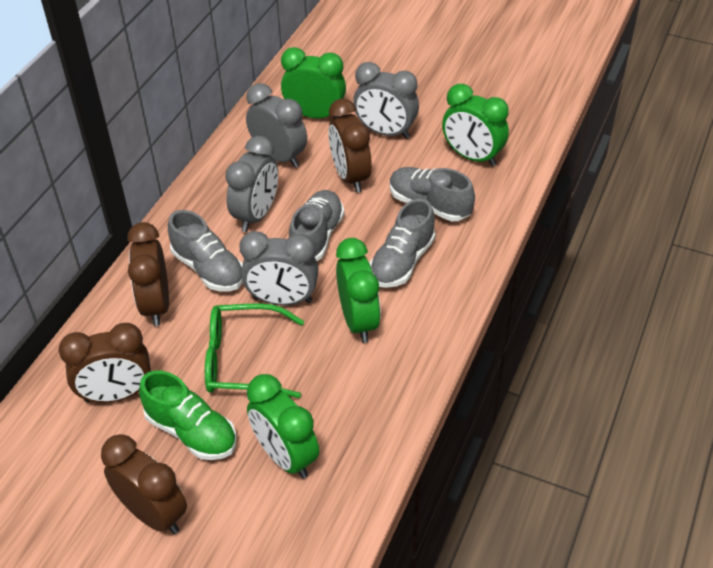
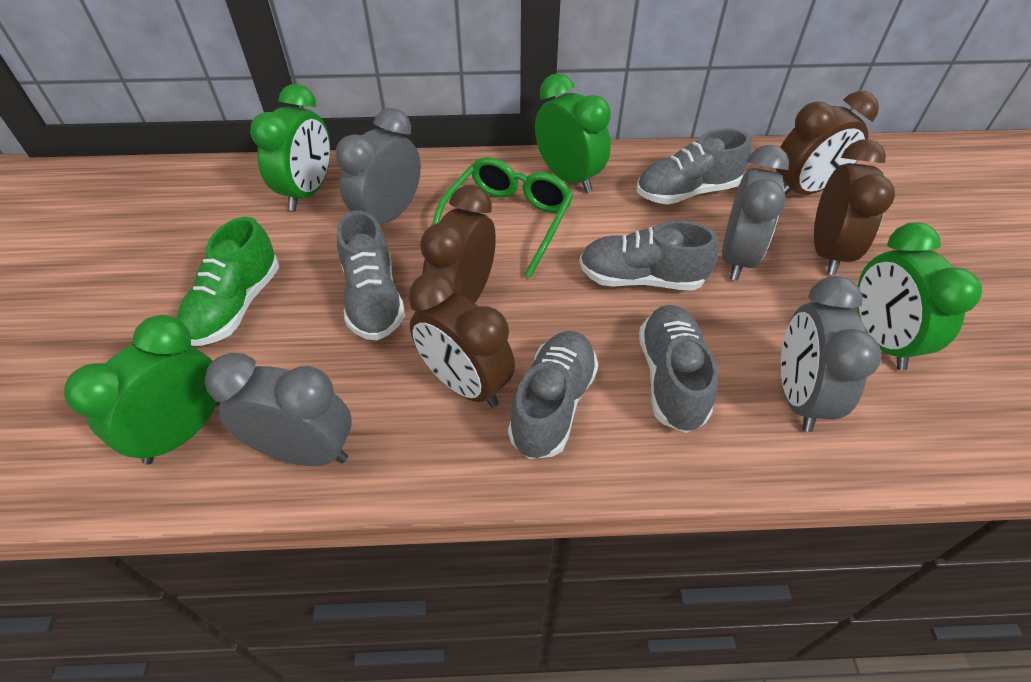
grey shoe: [168,210,243,291] [289,190,344,261] [369,199,436,288] [390,167,475,221] = 4 -> [337,210,405,341] [508,331,598,459] [579,221,719,290] [637,129,751,205] [639,305,718,433] = 5

